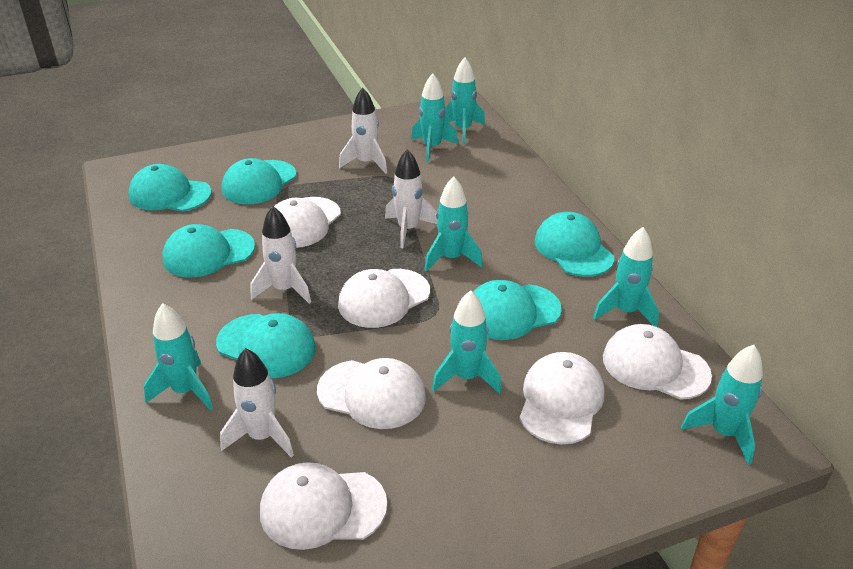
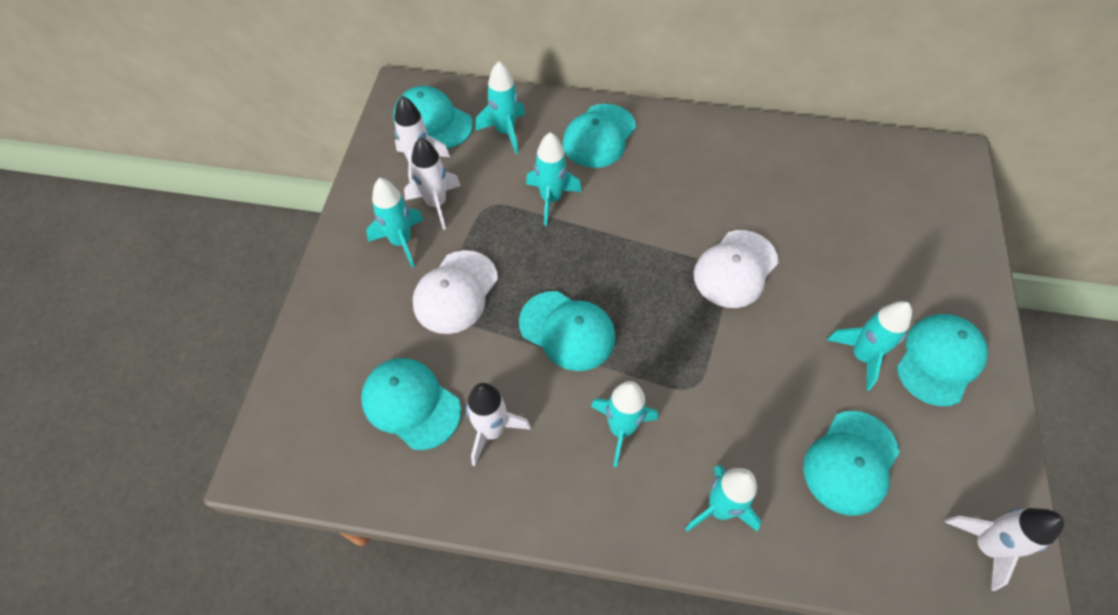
turquoise rocket: [144,303,213,411] [411,73,458,162] [424,176,483,271] [432,290,502,394] [445,57,485,144] [593,227,659,327] [681,345,763,465] = 7 -> [366,178,424,268] [475,61,525,154] [526,132,582,226] [591,381,658,467] [685,465,762,532] [827,301,912,390] = 6
white cap: [260,462,387,550] [274,197,341,248] [317,358,426,429] [338,269,430,328] [519,352,604,444] [603,324,712,400] = 6 -> [413,250,498,334] [694,230,779,308] = 2

